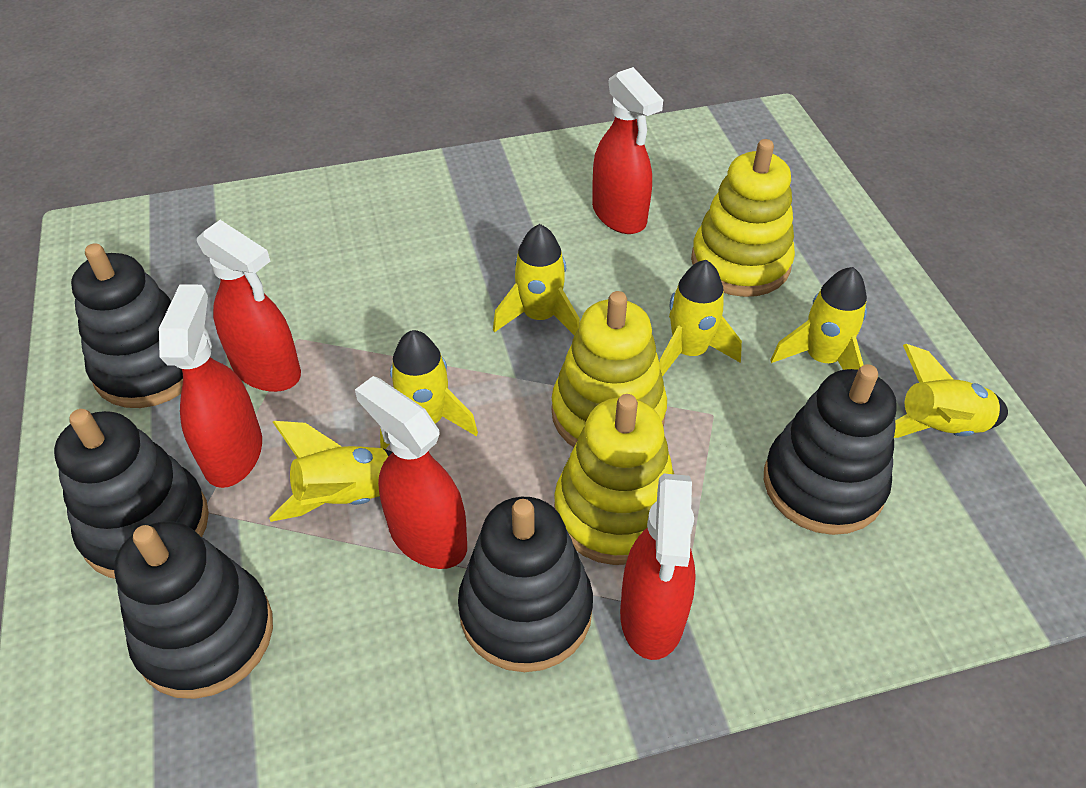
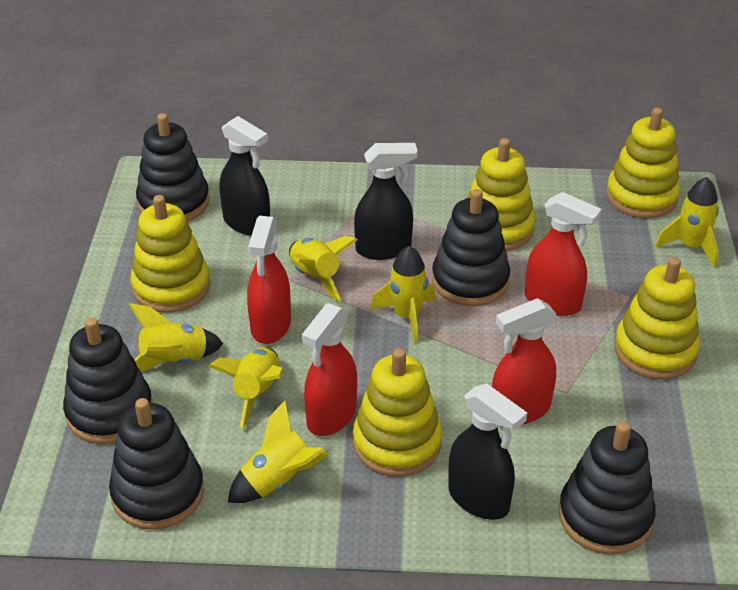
black spray bottle: none = 0 -> [220,116,270,236] [354,143,418,260] [448,384,527,520] = 3
red spray bottle: [159,284,262,488] [197,220,301,392] [355,376,467,569] [592,67,663,234] [620,474,696,660] = 5 -> [247,216,291,344] [302,303,357,436] [492,298,556,425] [525,192,602,316] = 4
yellow stacking toy: [551,291,667,447] [554,394,674,565] [691,139,795,297] = 3 -> [131,195,210,313] [353,348,442,477] [467,138,535,251] [606,108,680,218] [614,257,700,379] = 5

